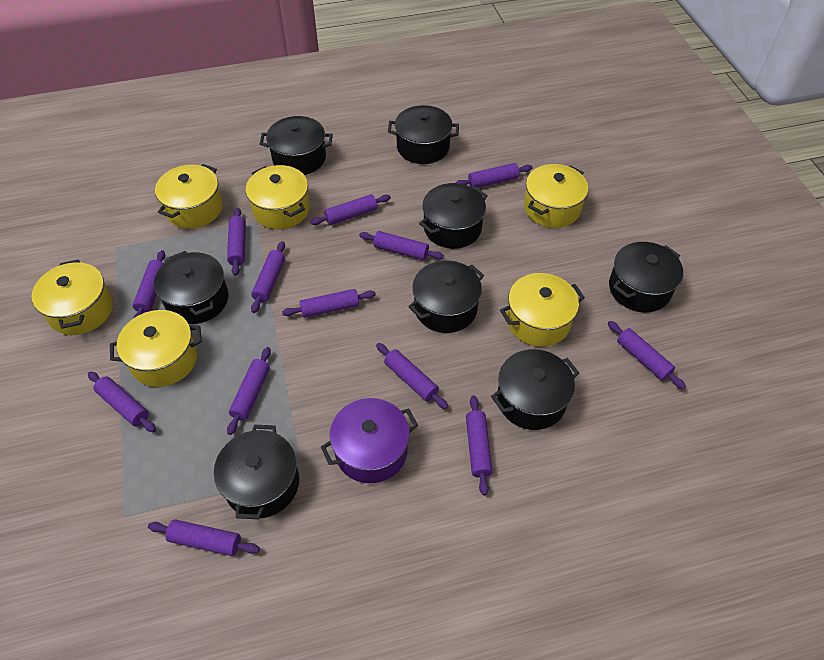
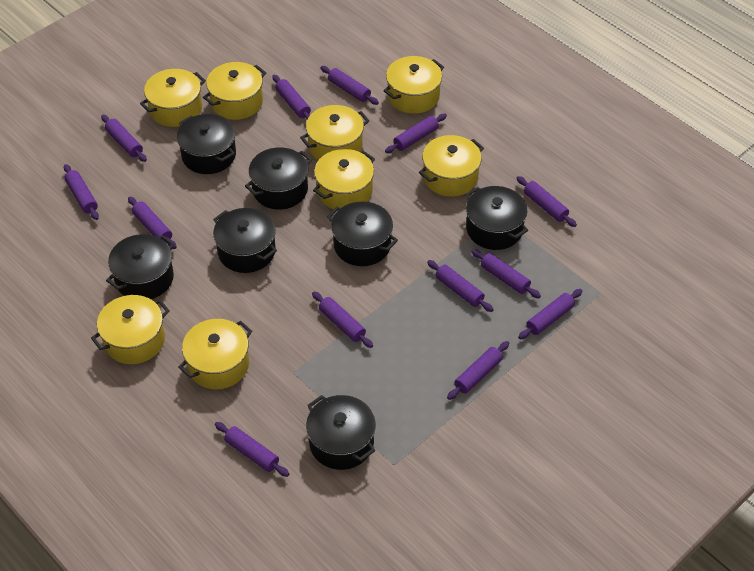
black pot: [154,251,228,324] [214,425,299,519] [260,116,333,175] [388,105,459,164] [408,261,484,333] [419,183,487,249] [491,349,579,430] [609,242,683,313] = 8 -> [106,234,175,299] [177,114,236,174] [213,208,277,273] [245,147,312,210] [306,395,376,470] [327,201,398,266] [465,186,528,250] = 7
purple pot: [321,398,418,483] = 1 -> none = 0
yellow pot: [32,260,113,335] [110,310,202,387] [155,164,223,229] [246,165,310,229] [500,273,585,347] [524,164,588,228] = 6 -> [91,295,170,364] [140,69,206,127] [179,319,252,389] [203,62,266,120] [300,105,369,160] [313,149,375,209] [383,56,444,114] [419,135,484,197] = 8

